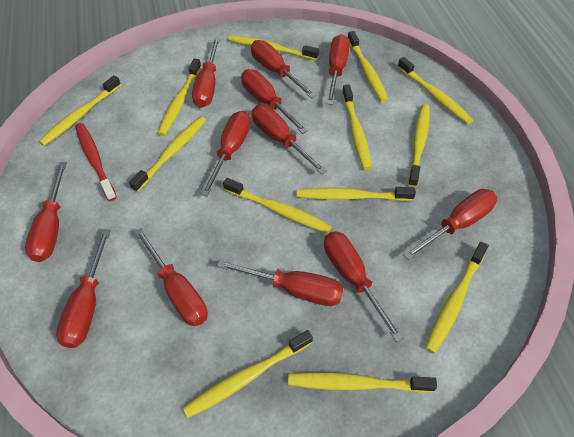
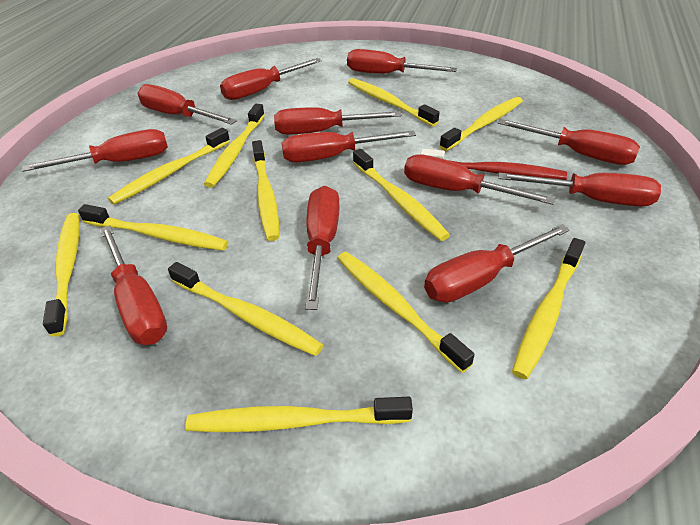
yellow toothbrush: [39,75,121,146] [129,116,206,192] [158,58,202,136] [183,330,313,418] [223,178,332,233] [229,35,319,60] [288,372,437,393] [297,187,416,201] [342,85,372,170] [348,31,388,102] [398,57,473,124] [408,104,430,187] [425,241,489,354] = 13 -> [43,213,80,337] [78,204,229,251] [108,128,230,205] [168,262,323,356] [185,397,413,432] [204,104,265,188] [252,140,279,241] [337,252,475,373] [348,78,439,126] [353,149,450,241] [439,97,523,151] [512,238,585,379] = 12

